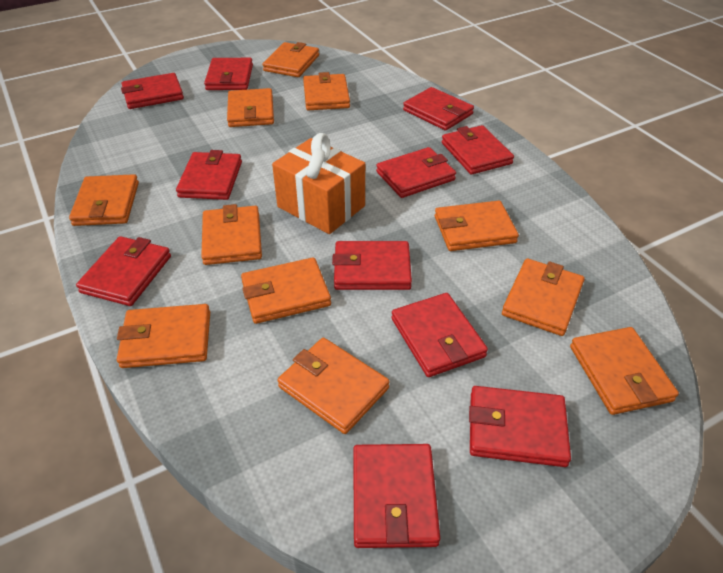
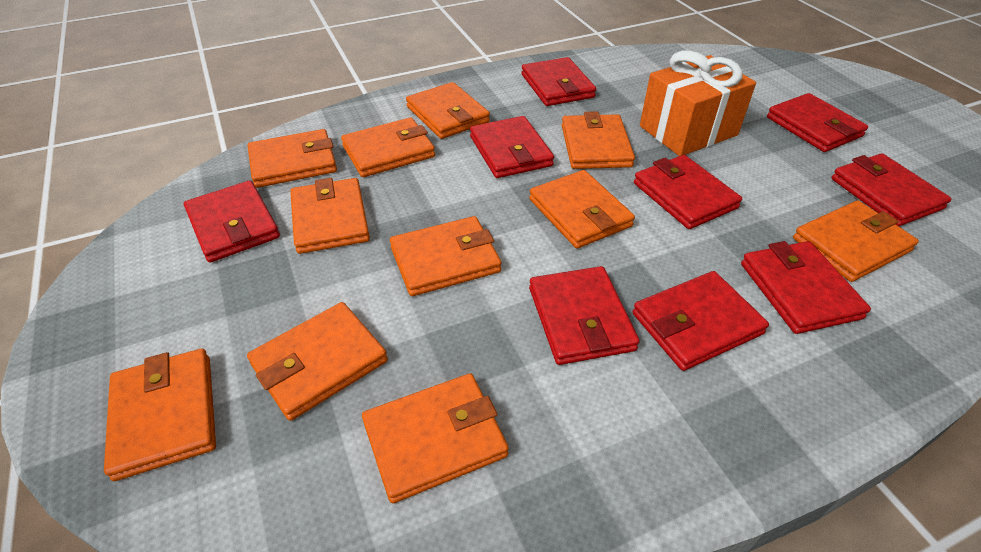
red wallet: [76,236,171,306] [121,73,184,109] [176,150,242,200] [204,58,253,90] [332,241,412,290] [353,444,440,548] [376,147,456,198] [391,293,488,377] [403,87,474,130] [442,125,514,175] [469,386,571,467] = 11 -> [184,181,280,262] [470,116,554,178] [521,57,596,106] [529,266,639,365] [633,271,769,371] [634,155,742,229] [741,241,871,334] [767,93,868,152] [832,153,951,226] = 9

